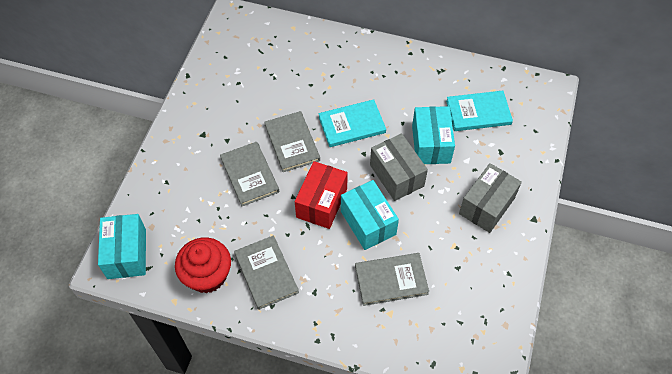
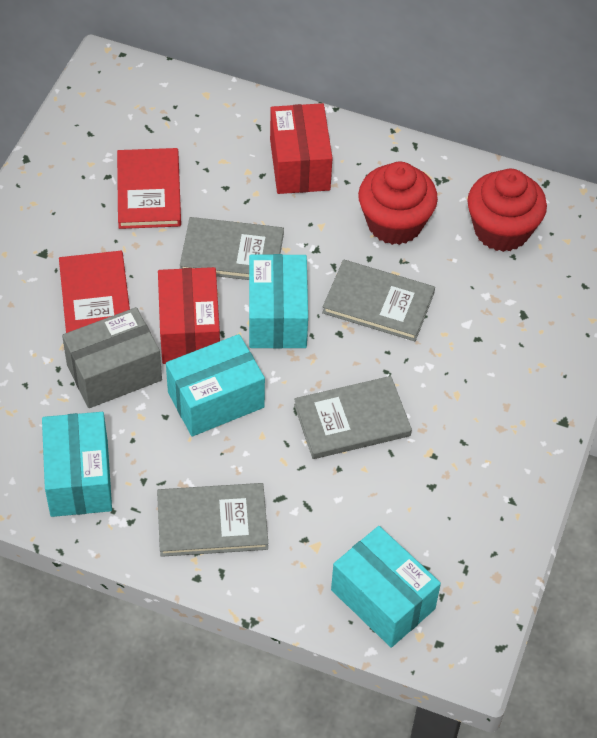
grey box: [370,134,428,201] [459,163,522,233] = 2 -> [62,307,162,408] = 1
red book: none = 0 -> [59,251,130,333] [117,148,181,229] = 2
red box: [295,161,348,229] = 1 -> [158,267,220,364] [270,103,332,194] = 2
red cupcake: [175,237,231,293] = 1 -> [358,162,438,245] [467,169,547,252] = 2
turquoise book: [318,99,386,147] [446,91,513,131] = 2 -> none = 0
turquoise box: [98,214,146,279] [341,180,399,250] [412,106,455,164] = 3 -> [42,412,112,517] [166,334,265,436] [249,254,308,349] [331,526,441,648] = 4

